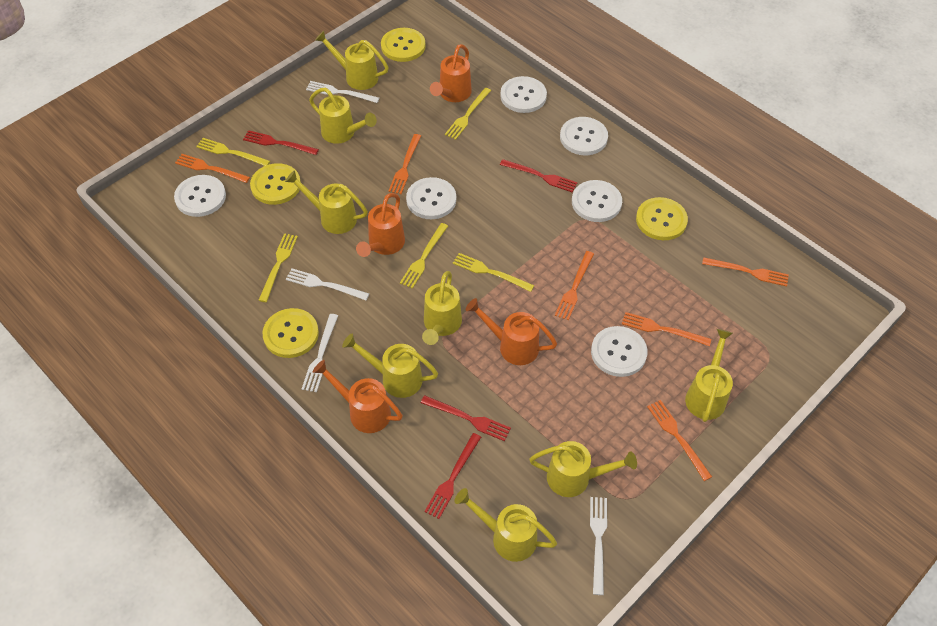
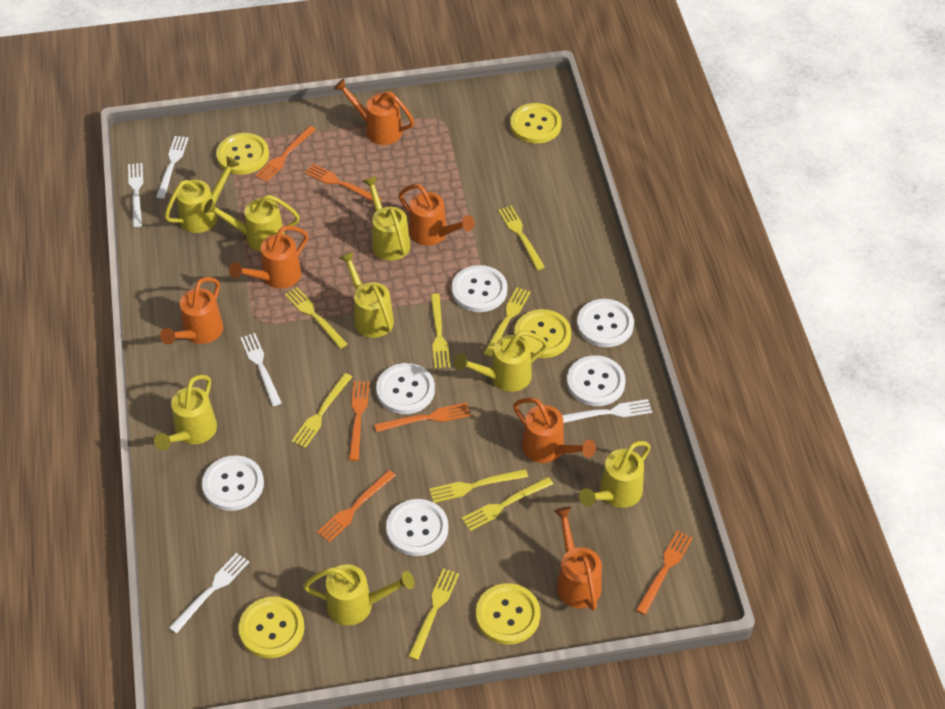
orange watering can: [313,360,403,433] [356,193,405,257] [430,44,472,102] [466,298,557,365] = 4 -> [160,277,223,345] [229,226,308,289] [334,78,415,145] [398,184,475,246] [513,398,596,463] [554,507,602,611] = 6
red fork: [243,130,319,155] [421,395,511,441] [424,433,481,519] [500,159,577,193] = 4 -> none = 0
white fork: [286,268,369,300] [302,314,338,392] [306,81,379,103] [590,497,607,595] = 4 -> [128,163,143,227] [156,136,189,199] [169,553,249,634] [240,333,282,406] [562,399,652,423] = 5
yellow button: [250,163,301,205] [262,308,319,358] [381,28,426,62] [636,197,688,240] = 4 -> [216,133,269,175] [239,596,305,658] [476,583,540,644] [510,103,562,144] [514,309,571,358] = 5
yellow fork: [196,138,270,166] [258,233,298,302] [400,223,448,289] [445,88,491,140] [453,253,535,292] = 5 -> [285,287,347,349] [292,373,352,448] [408,568,459,660] [429,469,528,503] [430,293,450,369] [461,477,553,531] [483,287,531,357] [498,206,545,270] = 8

